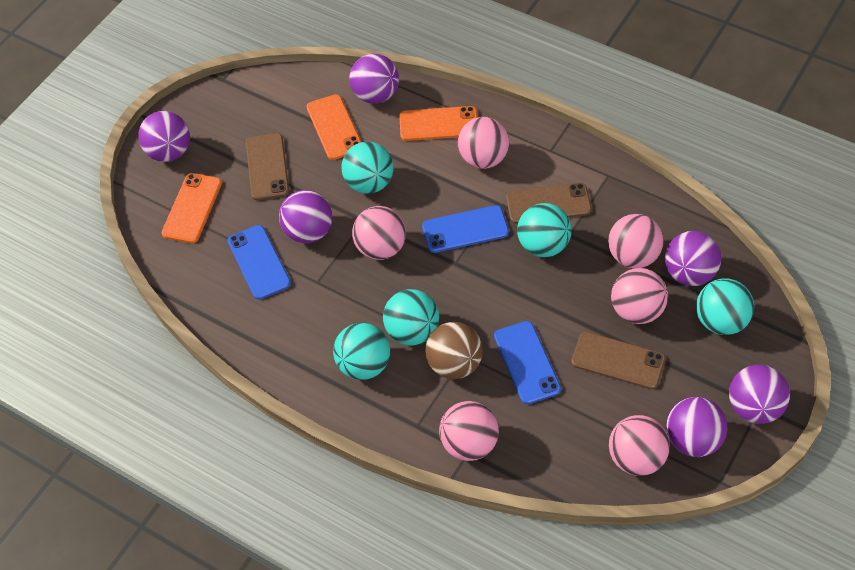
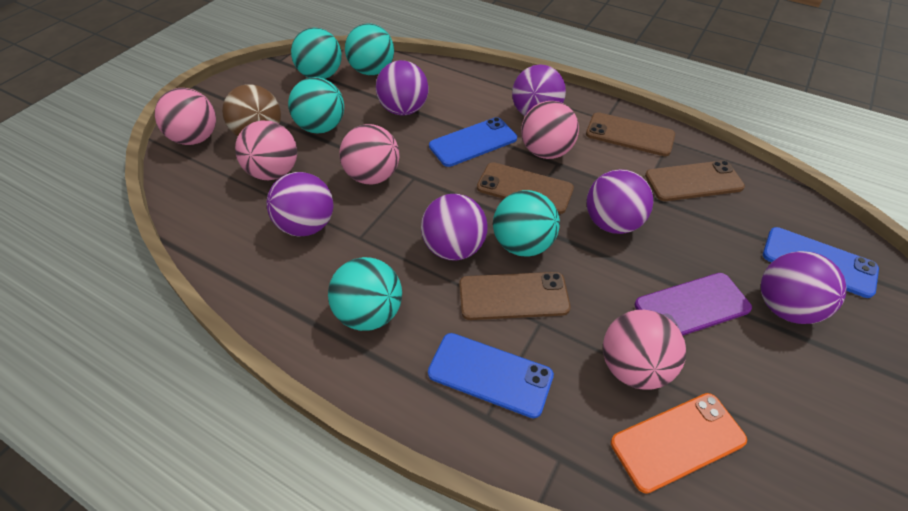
brown phone: [246,133,289,200] [506,183,592,224] [571,332,666,389] = 3 -> [459,272,570,320] [477,162,574,214] [586,112,675,156] [645,160,745,201] = 4
orange phone: [162,173,222,243] [306,94,361,160] [399,106,478,141] = 3 -> [611,393,747,494] = 1
pink ball: [352,206,406,260] [439,401,499,461] [458,117,509,169] [608,214,664,269] [609,415,670,476] [611,268,668,324] = 6 -> [155,88,216,145] [235,120,297,180] [339,124,400,184] [521,101,579,159] [603,310,686,390] = 5
purple phone: none = 0 -> [635,273,752,336] = 1

